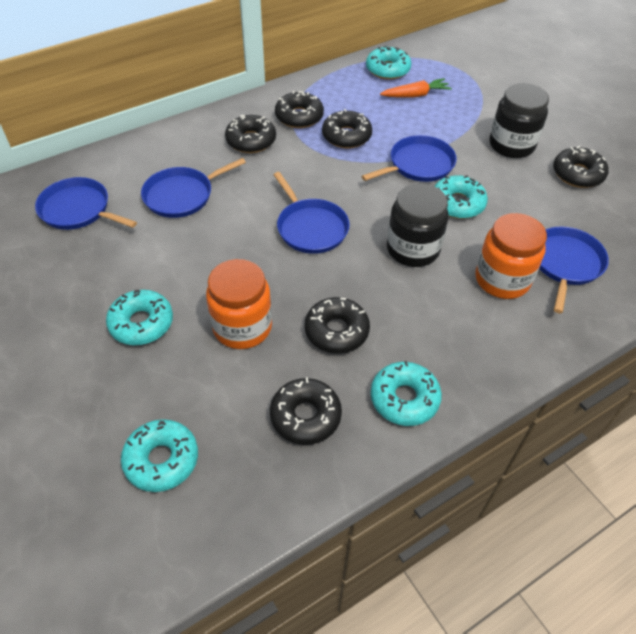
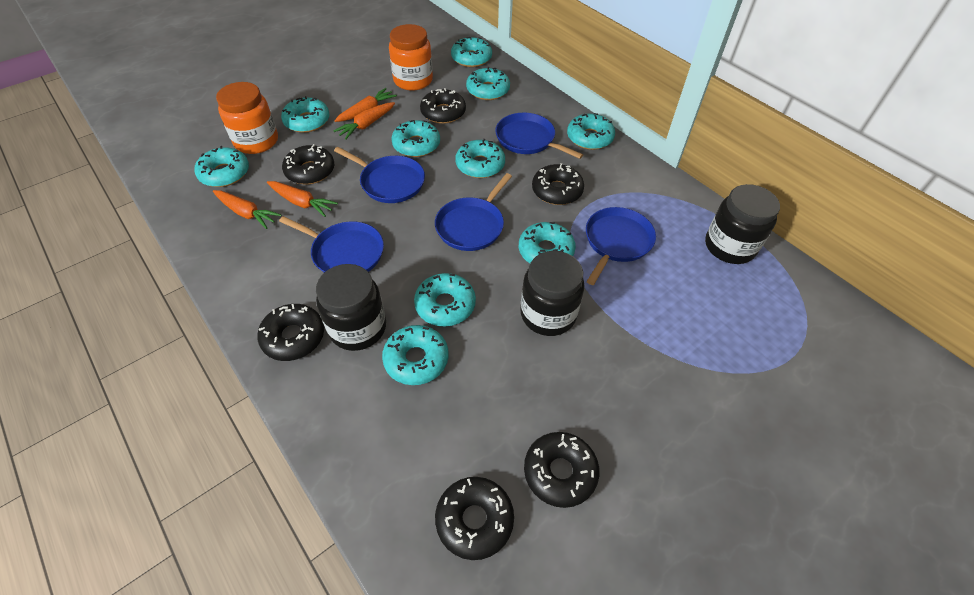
black jar: [387,183,449,267] [490,83,549,158] = 2 -> [316,264,386,351] [520,251,584,336] [705,184,780,264] = 3
orange carrot: [380,78,452,98] = 1 -> [213,190,282,229] [267,181,338,217] [334,88,397,122] [334,102,395,140] = 4
turquoise donut: [106,289,173,345] [121,419,198,492] [366,46,411,80] [371,361,442,426] [434,175,488,219] = 5 -> [194,146,249,187] [281,96,330,133] [382,325,449,385] [391,120,440,157] [414,273,476,326] [451,37,492,67] [455,139,505,178] [466,67,510,100] [519,222,576,263] [567,113,615,150] = 10

